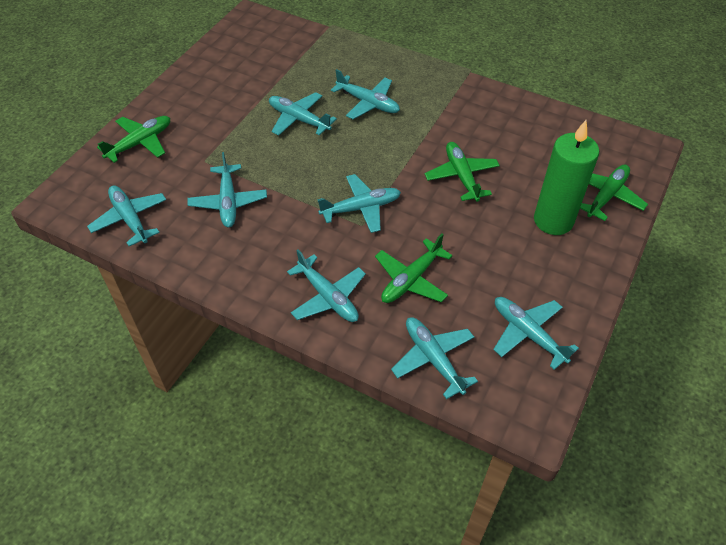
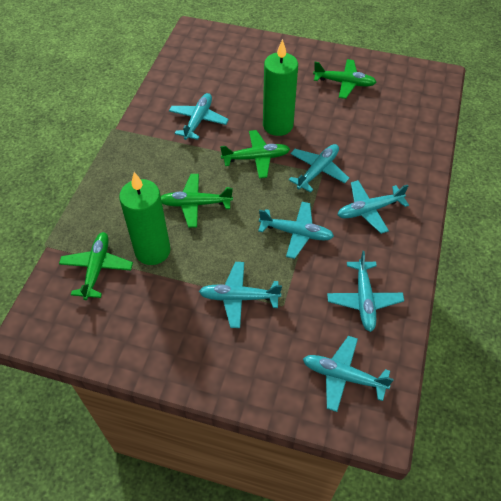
green candle: [534,120,599,235] = 1 -> [119,172,171,265] [263,39,298,136] = 2
turquoise plane: [87,185,166,246] [188,152,267,228] [269,92,337,136] [287,249,366,322] [318,174,401,233] [331,69,400,119] [391,317,478,399] [493,297,579,370] = 8 -> [169,93,229,140] [199,262,282,328] [258,202,334,259] [289,144,349,193] [303,336,394,412] [327,251,404,332] [337,180,409,234] = 7

